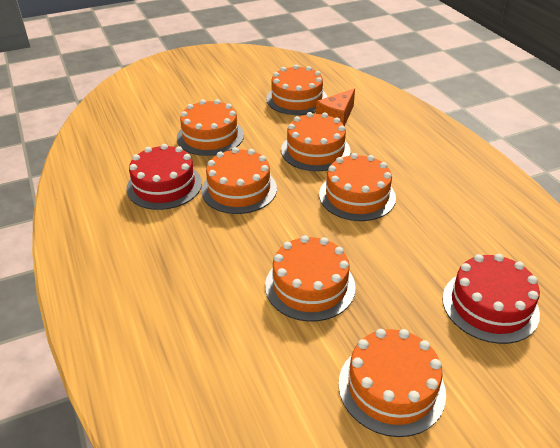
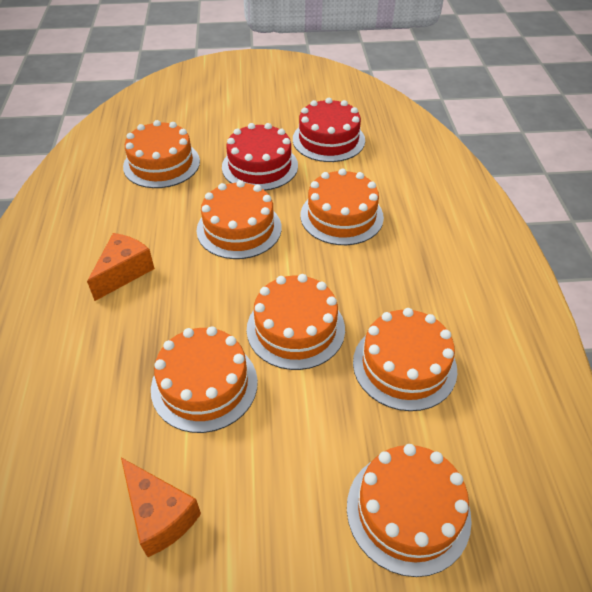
orange cheese: [316,88,355,126] = 1 -> [87,233,155,301] [121,458,201,557] = 2

